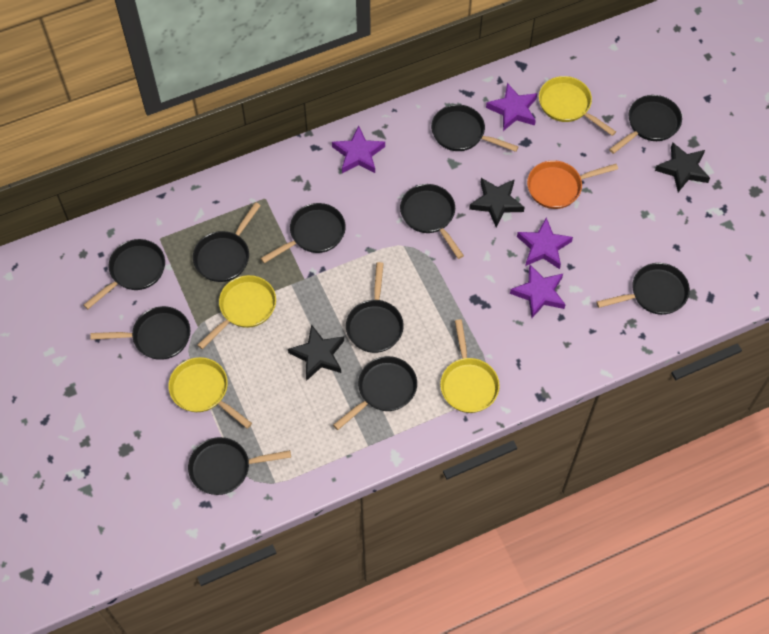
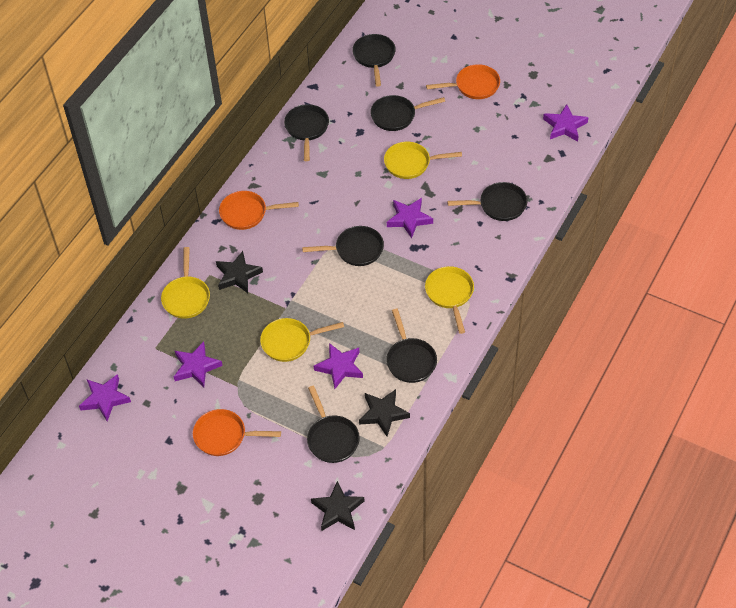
black pan: [84,239,165,309] [91,306,190,360] [188,437,291,495] [193,202,261,282] [260,203,346,263] [333,356,417,430] [346,262,404,353] [400,184,464,259] [431,104,519,152] [596,263,690,315] [609,95,682,154] = 11 -> [284,104,329,161] [302,226,384,266] [307,386,360,463] [352,34,396,87] [370,95,445,131] [386,309,437,383] [447,182,528,221] = 7
orange pan: [527,160,618,209] = 1 -> [193,409,281,456] [219,191,299,230] [426,64,500,99] = 3
purple star: [332,126,385,173] [486,83,537,131] [510,265,566,318] [517,217,573,269] = 4 -> [79,374,131,421] [174,341,223,387] [314,343,363,389] [387,198,433,239] [543,104,589,142] = 5

